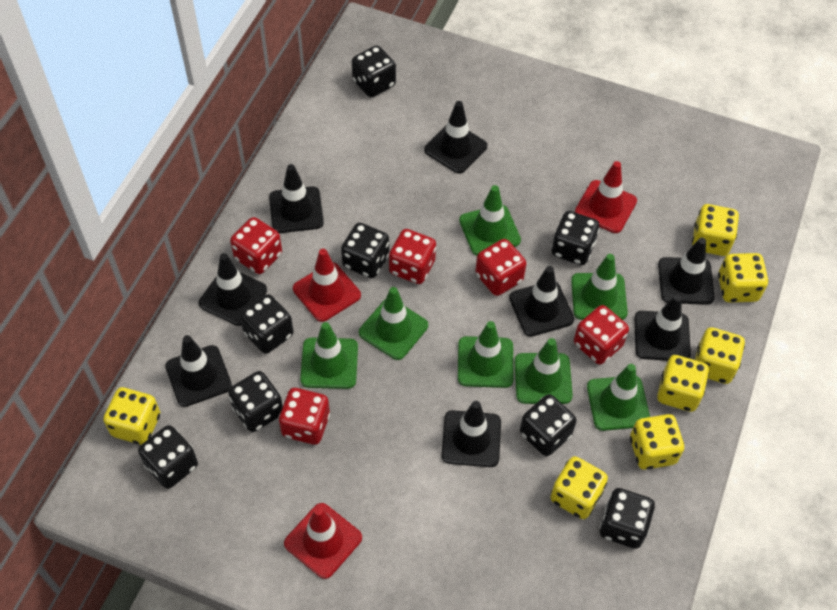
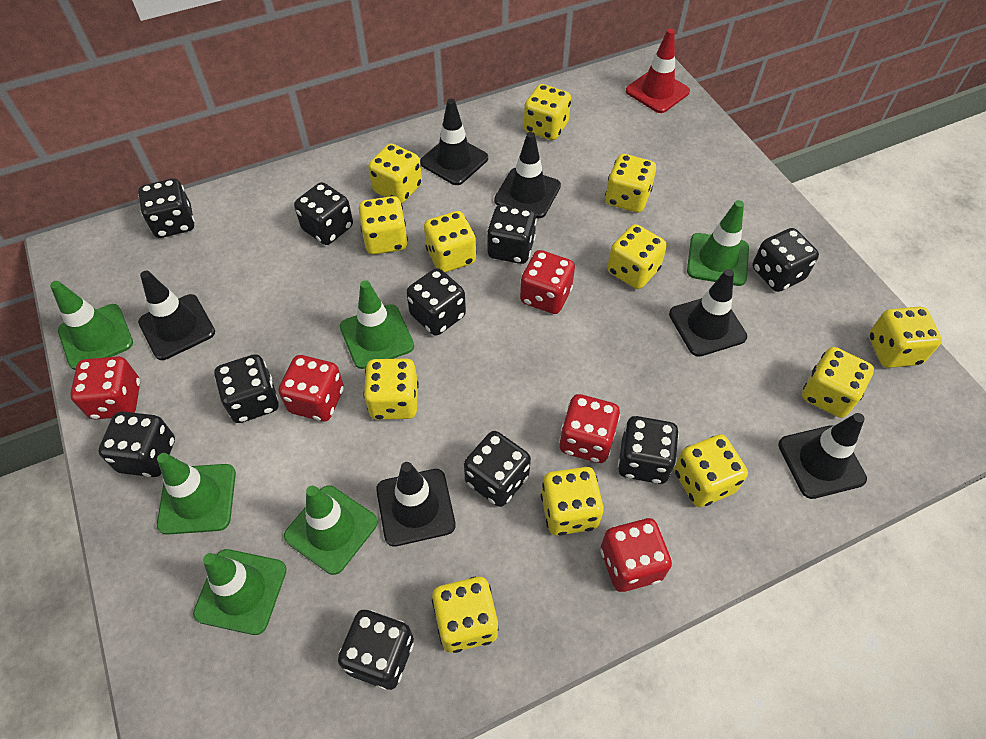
black dice: [138,425,198,489] [228,371,283,432] [240,294,294,354] [341,223,389,278] [352,45,396,97] [520,394,577,456] [552,211,599,265] [600,488,655,549] = 8 -> [98,411,175,477] [138,179,195,238] [214,354,279,423] [294,182,353,245] [338,610,414,690] [406,268,466,336] [464,431,531,507] [487,204,537,264] [618,416,679,484] [752,228,819,292] = 10
black traffic cone: [165,335,232,407] [199,253,267,326] [269,164,324,233] [424,101,487,174] [442,401,501,467] [509,266,574,337] [634,295,691,361] [658,238,715,305] = 8 -> [138,271,215,360] [376,462,456,547] [420,99,488,185] [494,132,561,218] [669,269,747,357] [778,413,867,499] = 6
green traffic cone: [300,322,358,389] [359,287,428,360] [458,321,514,388] [459,185,521,256] [514,338,573,404] [571,254,628,320] [587,364,650,431] = 7 -> [50,281,133,370] [157,453,236,535] [193,549,287,635] [284,486,378,575] [340,280,414,369] [687,200,749,286] = 6
red traffic cone: [284,503,362,579] [293,249,361,322] [575,161,637,233] = 3 -> [626,29,690,113] = 1
yellow dice: [103,387,160,445] [550,456,608,519] [630,414,684,470] [657,355,709,412] [692,204,739,256] [695,327,745,384] [718,253,768,303] = 7 -> [359,196,408,255] [363,358,419,420] [368,143,422,203] [424,211,476,272] [432,577,499,653] [524,84,571,140] [541,467,604,536] [605,154,656,213] [607,224,667,289] [674,434,748,507] [802,347,874,418] [869,307,942,368] = 12

